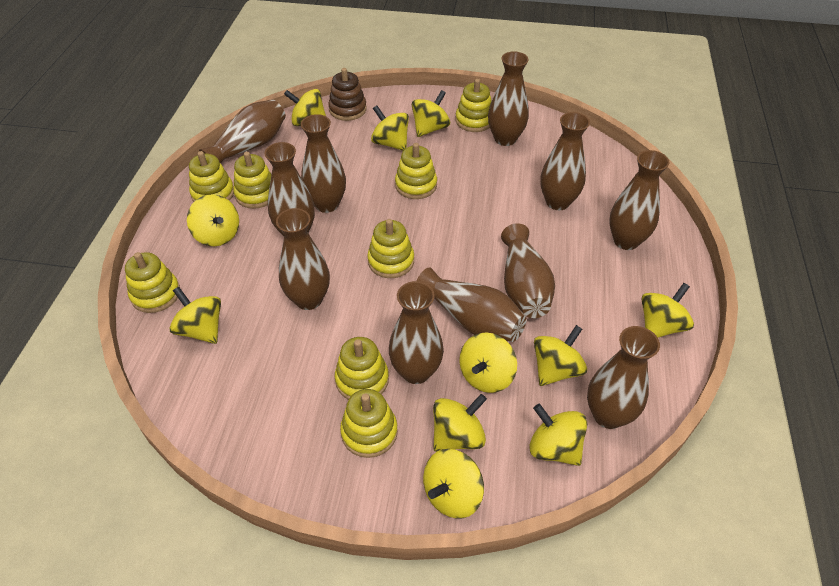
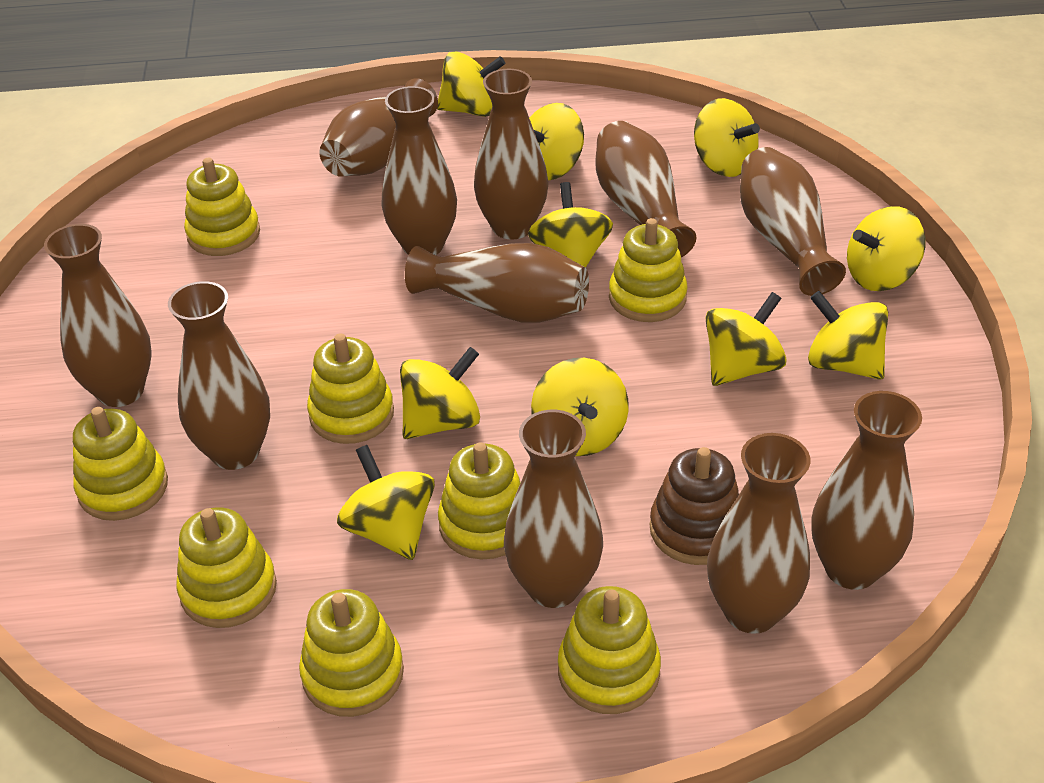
yellow spinning top: [169,287,221,344] [187,195,239,246] [284,89,326,126] [371,105,409,150] [412,90,450,137] [423,449,484,519] [433,394,487,452] [459,332,517,393] [529,404,587,466] [534,325,587,386] [641,283,694,338] = 11 -> [337,445,435,560] [400,347,480,439] [437,51,505,117] [528,182,613,268] [529,103,584,180] [531,358,629,456] [694,98,760,177] [706,292,787,386] [808,291,888,380] [847,206,926,291] = 10

